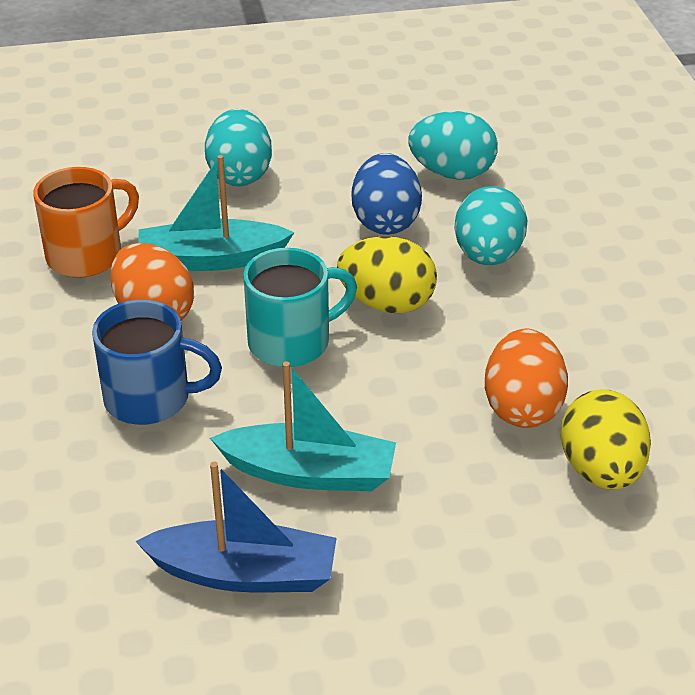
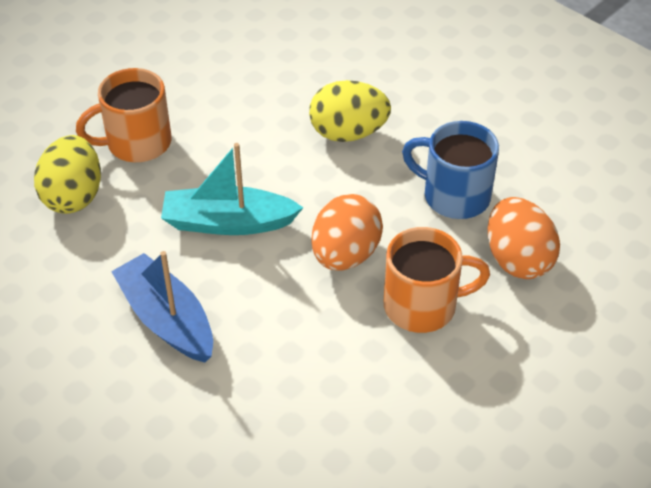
blue egg: [352,153,422,235] = 1 -> none = 0
orange mug: [33,167,139,278] = 1 -> [76,68,172,162] [384,227,490,333] = 2
turquoise boat: [138,155,295,271] [210,361,396,491] = 2 -> [161,143,303,235] = 1
turquoise egg: [205,109,272,186] [408,111,498,180] [454,186,528,265] = 3 -> none = 0
turquoise mug: [243,248,357,367] = 1 -> none = 0

